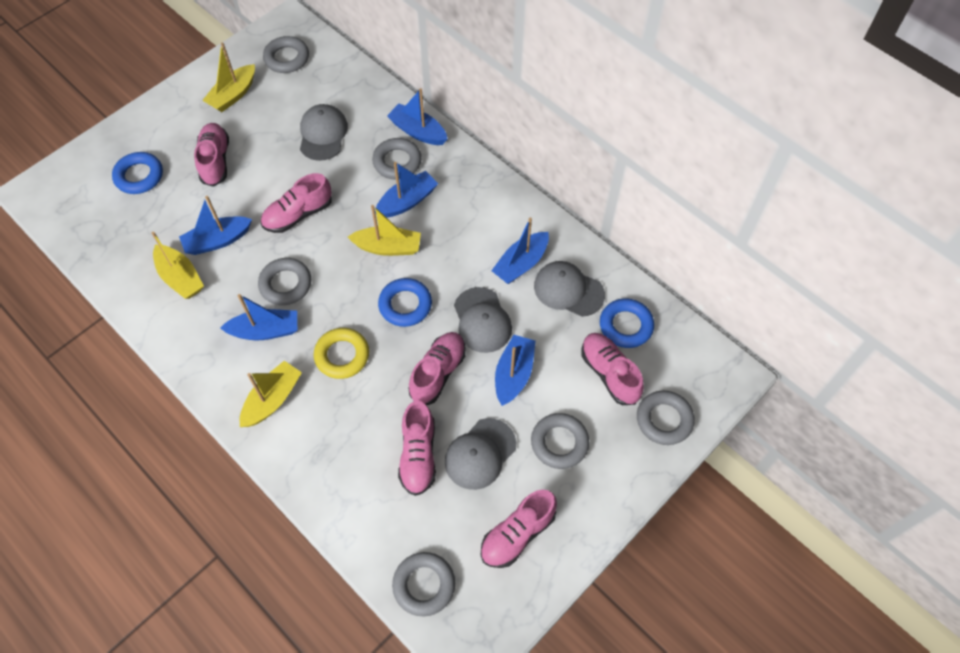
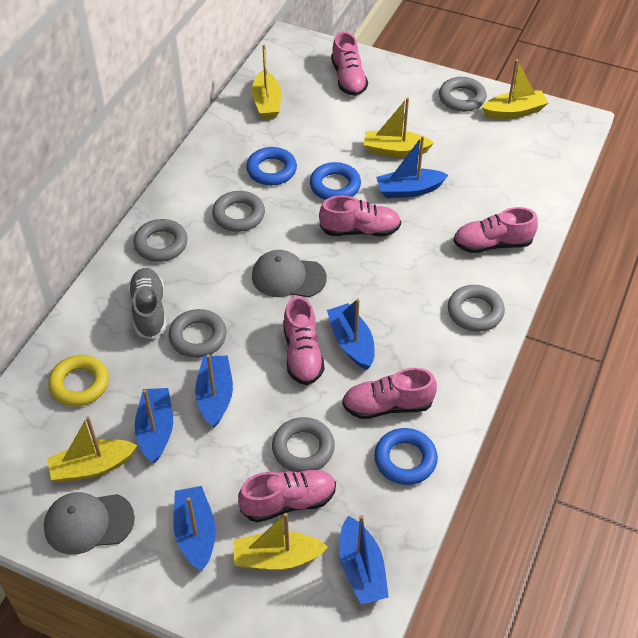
grey cap: [300,104,348,161] [445,418,516,490] [454,287,512,353] [534,261,605,317] = 4 -> [44,492,135,555] [252,250,327,297] = 2
grey shoe: none = 0 -> [128,268,166,339] = 1
yellow boat: [152,232,204,299] [202,43,255,112] [240,361,302,427] [348,205,421,256] = 4 -> [47,416,137,482] [234,513,328,570] [252,45,281,119] [364,97,434,157] [482,59,549,119] = 5

